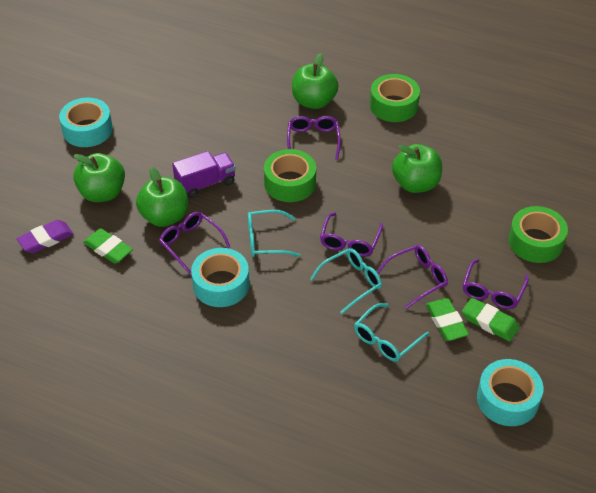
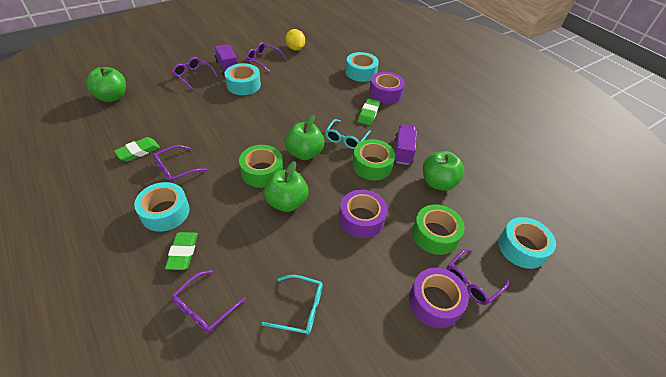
purple eraser: [17,220,74,253] = 1 -> none = 0
purple tape: none = 0 -> [339,189,387,238] [369,72,405,104] [409,268,469,328] = 3
purple truck: [172,151,236,198] = 1 -> [214,45,238,75] [394,124,417,165] = 2
turquoise glasses: [248,210,301,257] [310,248,382,314] [354,303,429,362] = 3 -> [261,275,323,335] [325,119,371,149] = 2
turquoise tape: [59,98,113,147] [191,248,250,307] [477,359,543,426] = 3 -> [134,182,189,232] [225,63,261,95] [346,52,379,82] [498,217,556,269] = 4
yellow lemon: none = 0 -> [286,29,305,50] = 1

